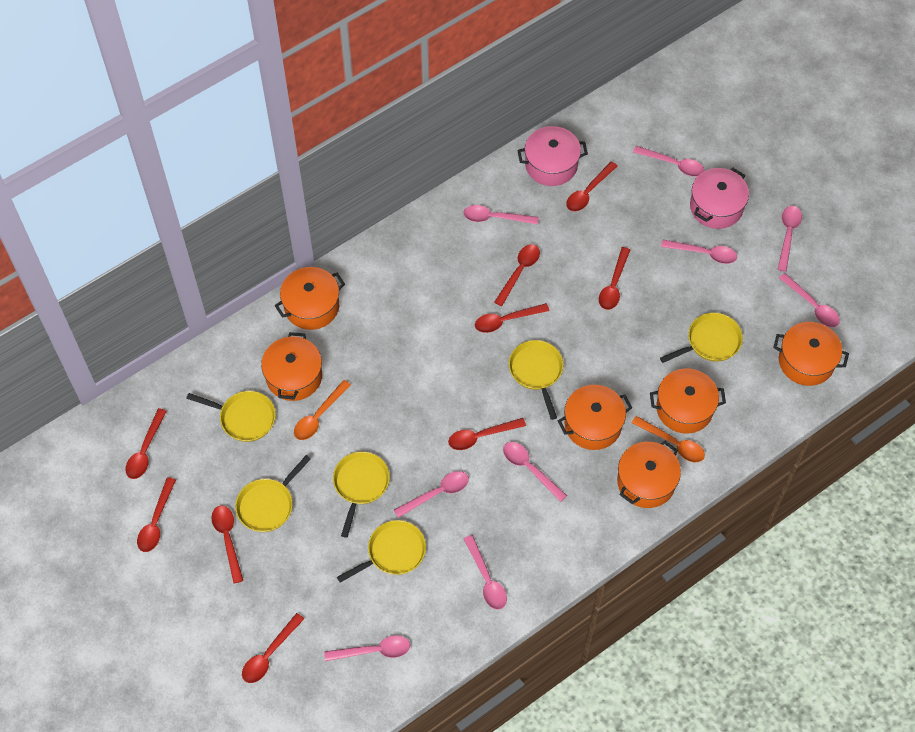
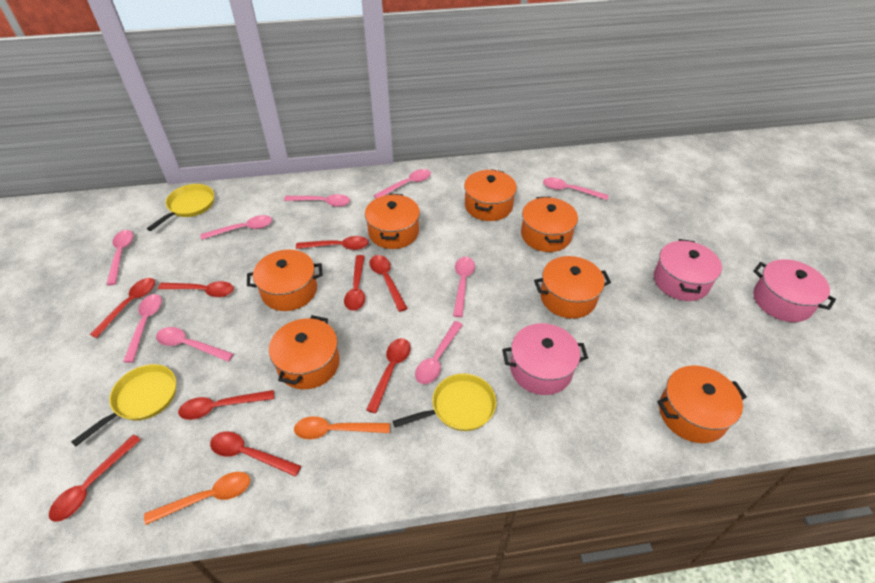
orange pot: [261,332,322,401] [275,267,345,330] [558,385,632,450] [617,441,681,508] [650,368,726,434] [773,322,849,386] = 6 -> [247,250,323,311] [269,315,340,389] [365,194,420,249] [464,169,517,221] [521,197,578,252] [534,256,611,319] [657,365,747,443] = 7
pink pot: [517,126,588,186] [690,168,749,229] = 2 -> [502,323,588,395] [654,239,722,301] [753,259,836,322] = 3
yellow pan: [186,391,276,442] [235,455,311,532] [333,451,390,538] [337,520,426,583] [509,340,563,420] [660,313,743,363] = 6 -> [71,364,176,446] [147,184,214,231] [393,373,496,431] = 3

